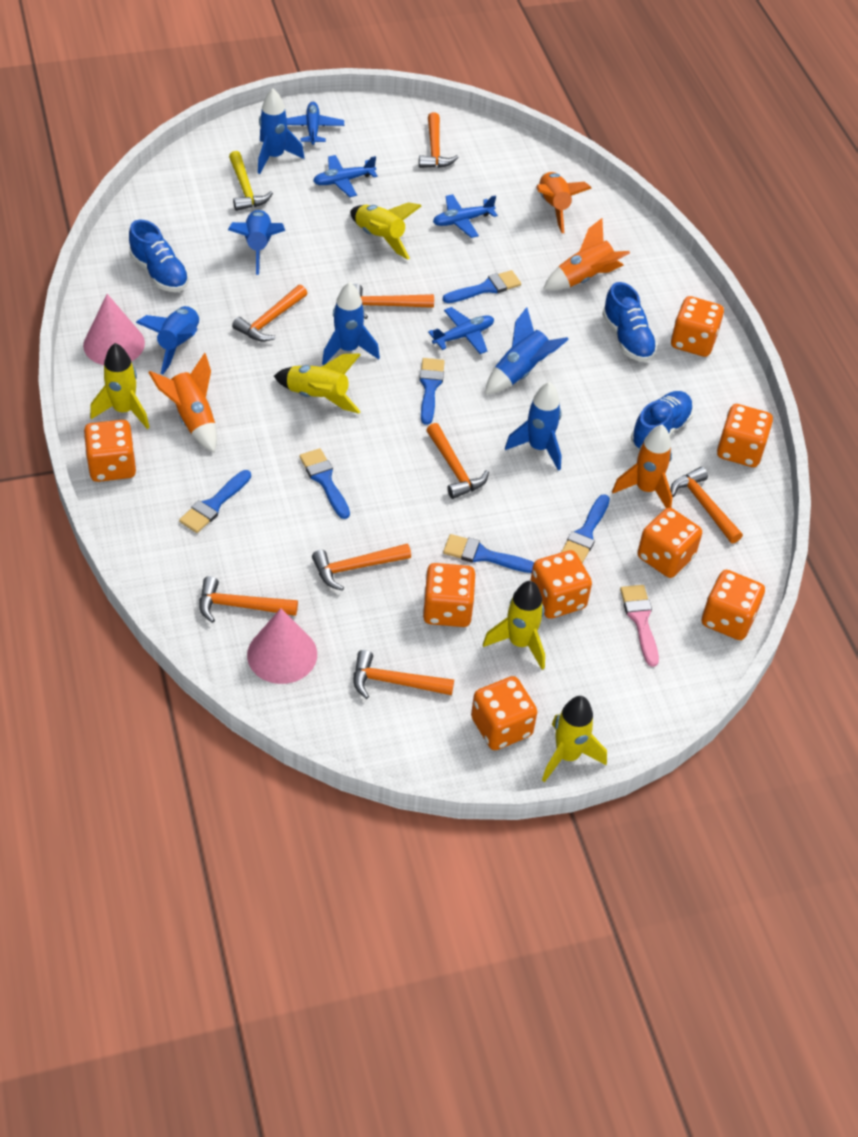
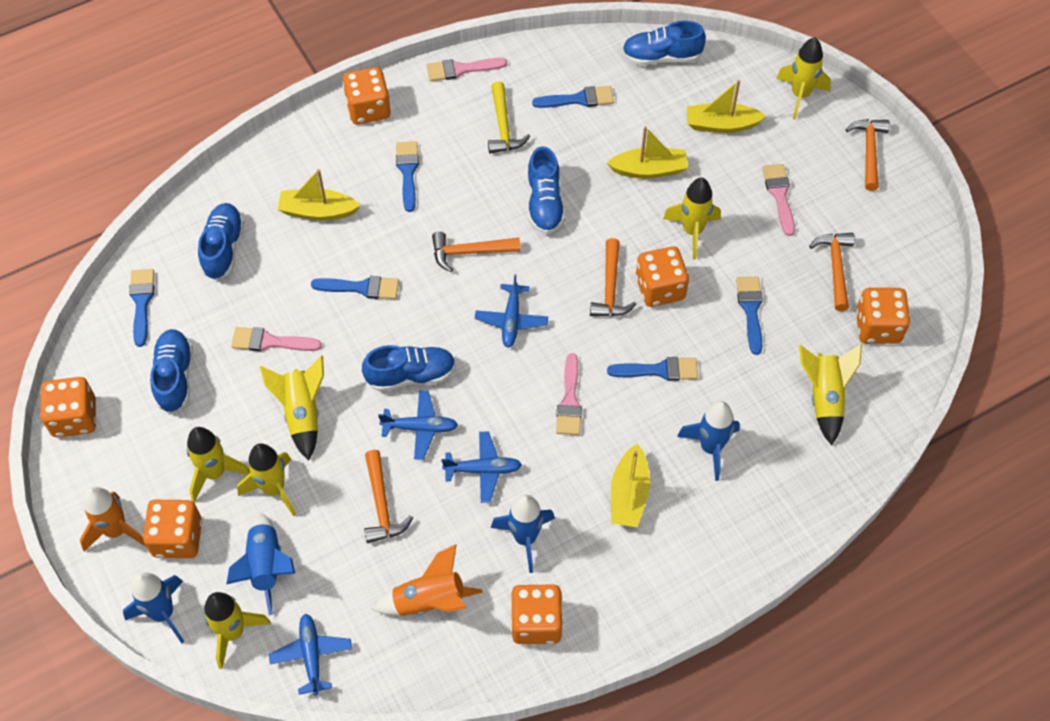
blue rocket: [136,305,200,374] [228,210,285,275] [258,88,304,174] [322,282,380,365] [485,307,569,394] [505,382,562,471] = 6 -> [123,572,185,644] [226,513,295,615] [491,494,555,573] [677,401,740,481] = 4
blue shoe: [129,220,189,292] [602,282,658,362] [631,391,694,451] = 3 -> [150,329,193,413] [198,203,244,280] [362,345,456,391] [527,146,565,234] [622,21,706,65] = 5
orange dice: [84,420,136,482] [423,563,475,627] [471,676,537,750] [530,550,592,619] [637,508,702,578] [671,296,724,357] [701,570,765,640] [717,404,773,467] = 8 -> [40,377,96,437] [143,500,202,558] [343,67,391,124] [511,584,563,644] [636,246,689,307] [856,288,910,344] = 6
orange hammer: [199,576,298,623] [232,285,307,342] [312,544,411,591] [353,284,434,319] [354,650,454,699] [419,112,459,168] [426,423,489,499] [671,467,743,544] = 8 -> [364,450,413,543] [432,232,520,272] [590,238,637,316] [809,233,855,311] [846,119,890,191] = 5
orange rocket: [148,353,217,452] [536,172,592,233] [543,218,630,290] [612,425,673,508] = 4 -> [80,487,146,552] [372,544,483,616] = 2
pink brush: [620,585,659,667] = 1 -> [231,327,322,351] [427,58,507,81] [556,353,582,435] [762,164,795,236] = 4
pink cone: [83,294,145,365] [247,608,317,684] = 2 -> none = 0
yellow boat: none = 0 -> [277,169,361,220] [607,126,688,178] [611,443,650,527] [687,80,766,133] = 4
yellow rocket: [90,343,150,429] [274,353,361,413] [350,202,421,260] [483,581,545,670] [542,696,607,782] = 5 -> [187,427,250,502] [204,592,271,669] [237,443,296,516] [260,355,324,460] [663,177,721,259] [776,37,831,120] [799,344,862,445] = 7

